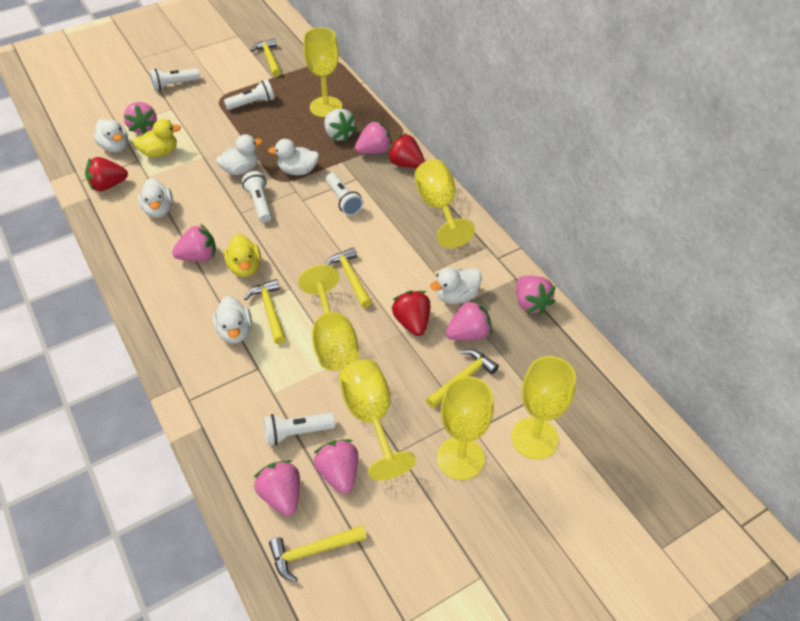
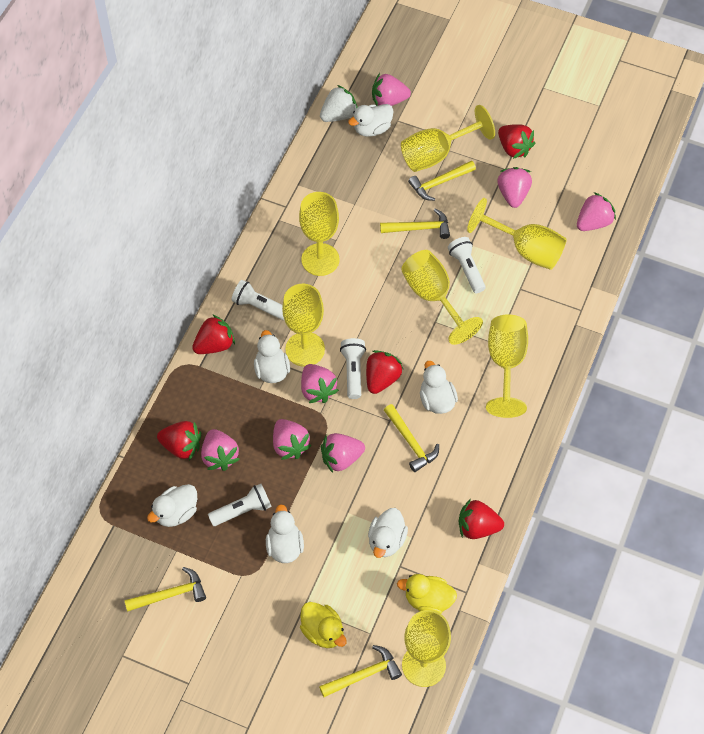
red strawberry: [85,157,128,191] [387,133,425,168] [392,290,430,336] = 3 -> [157,421,201,460] [192,314,235,354] [366,350,403,394] [459,499,504,539] [498,124,535,159] = 5
white flashlight: [149,68,200,91] [224,80,275,110] [242,171,272,223] [264,412,335,445] [326,173,363,216] = 5 -> [208,484,272,526] [231,280,284,320] [340,338,366,399] [448,237,486,293] = 4
yellow goblet: [298,265,359,371] [303,27,342,118] [339,359,416,481] [415,159,475,248] [437,376,494,480] [511,356,576,460] = 6 -> [282,284,325,367] [299,192,339,276] [401,105,495,172] [401,250,483,345] [402,610,451,687] [467,198,567,270] [486,314,528,418] = 7

